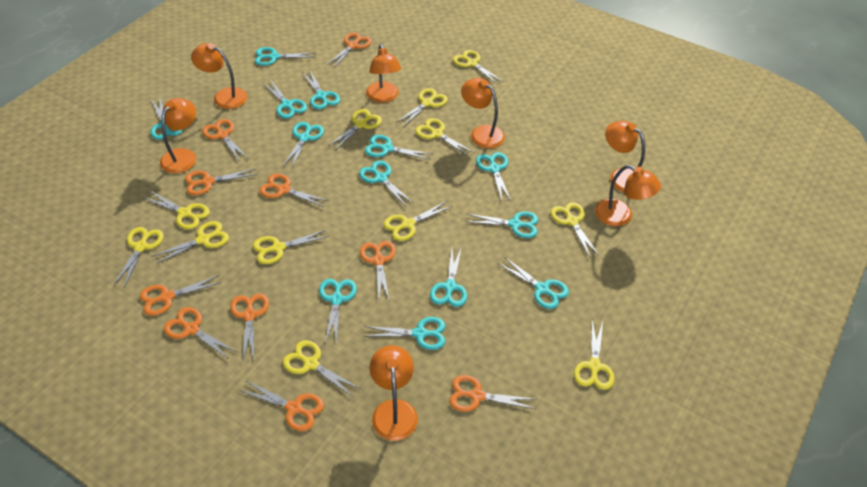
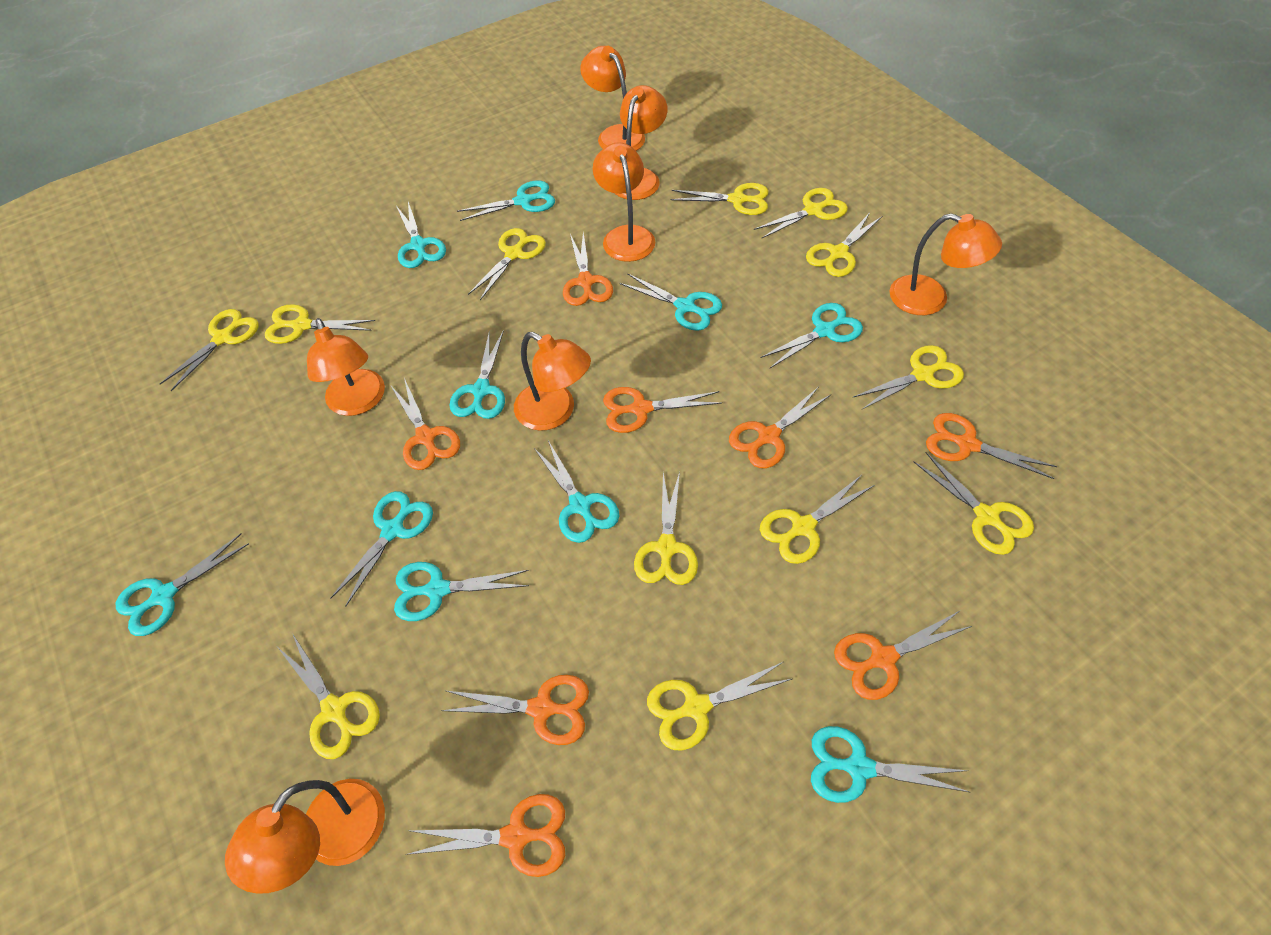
orange scissors: [140,275,222,316] [164,307,237,359] [185,169,257,195] [202,119,247,160] [230,293,269,360] [240,381,324,431] [259,174,328,207] [327,33,372,68] [360,241,396,302] [449,375,536,412] = 10 -> [391,378,460,470] [406,794,565,877] [441,675,589,745] [563,232,613,306] [603,387,722,433] [729,387,831,468] [834,611,972,700] [926,413,1057,479] = 8
turquoise scissors: [151,99,183,140] [255,47,314,66] [263,79,307,119] [283,122,324,168] [302,70,340,109] [319,279,357,343] [359,160,413,207] [364,317,445,350] [365,135,431,160] [430,247,467,307] [465,211,538,238] [476,152,511,201] [498,257,569,309] = 13 -> [116,533,249,636] [330,491,433,606] [394,562,529,621] [396,202,446,268] [449,330,505,419] [457,181,555,221] [534,440,619,543] [620,273,722,331] [760,303,863,368] [811,726,969,803] = 10

